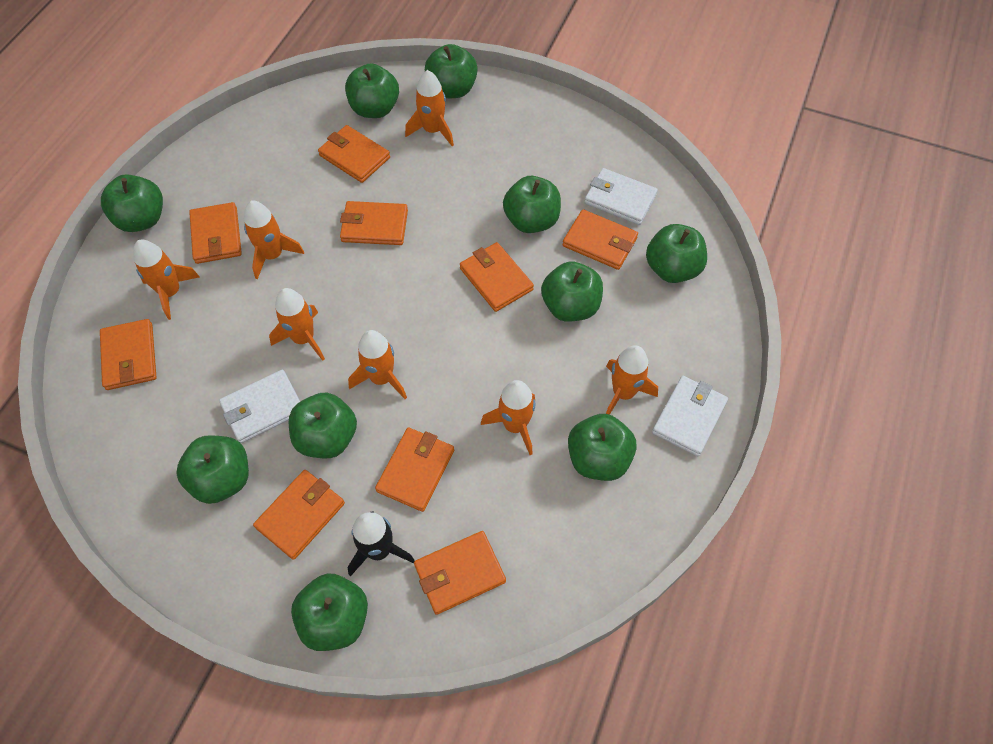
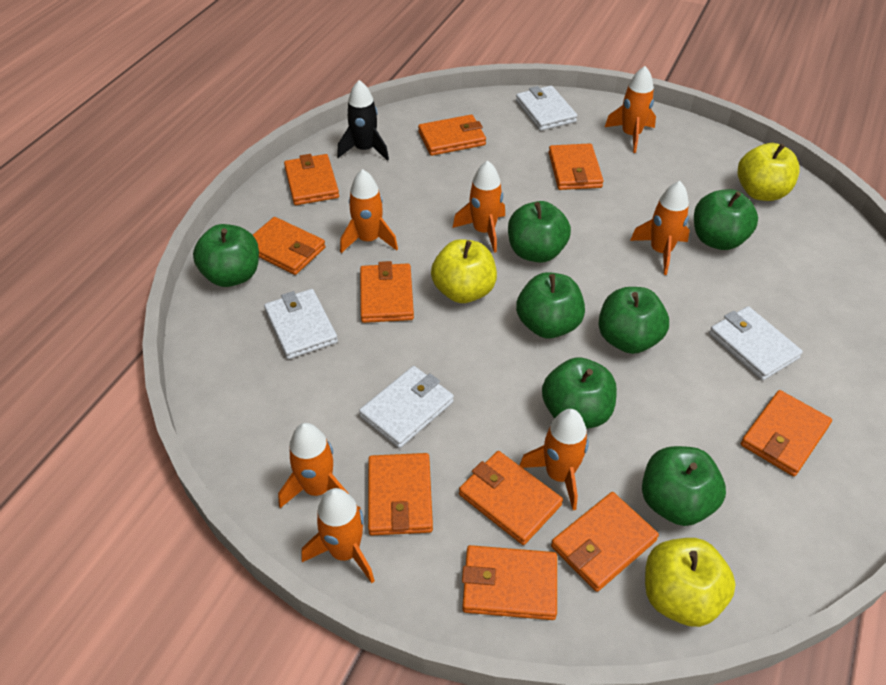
green apple: [101,174,163,232] [176,435,249,504] [289,393,357,458] [291,573,368,651] [345,63,399,118] [425,44,478,98] [503,176,561,233] [541,261,603,322] [568,414,637,481] [646,224,707,283] = 10 -> [193,224,259,287] [508,201,571,263] [516,272,585,338] [542,357,617,429] [598,287,669,354] [642,446,726,526] [694,189,758,250] = 7
orange wallet: [100,319,157,390] [189,202,242,264] [253,470,345,560] [318,125,390,183] [340,201,408,245] [375,427,454,512] [414,531,506,615] [460,242,534,312] [563,209,638,270] = 9 -> [253,217,326,275] [284,154,339,205] [360,261,414,323] [368,453,433,535] [418,115,486,156] [459,451,563,545] [462,545,557,620] [549,143,604,190] [551,492,659,592] [741,390,832,476] = 10
white wallet: [219,370,300,443] [584,168,658,225] [652,376,728,456] = 3 -> [264,289,338,359] [359,366,454,448] [516,86,577,131] [709,306,803,381] = 4
yellow apple: none = 0 -> [431,239,497,303] [645,538,736,627] [738,143,800,201] = 3

